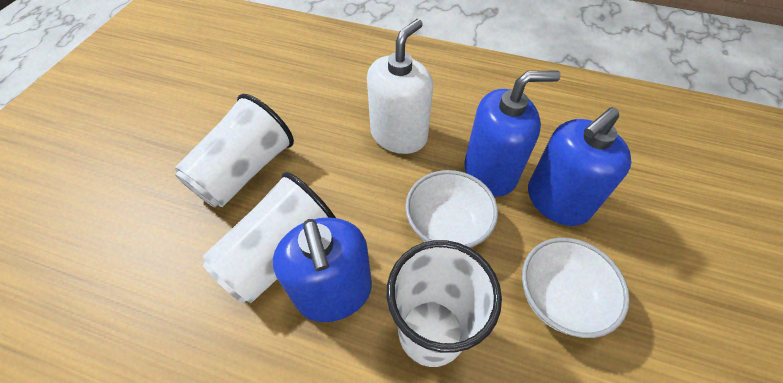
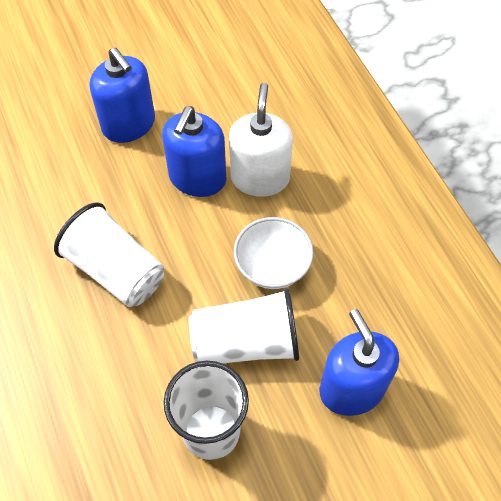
white bowl: [405,170,498,248] [522,238,630,338] = 2 -> [233,217,314,289] = 1

